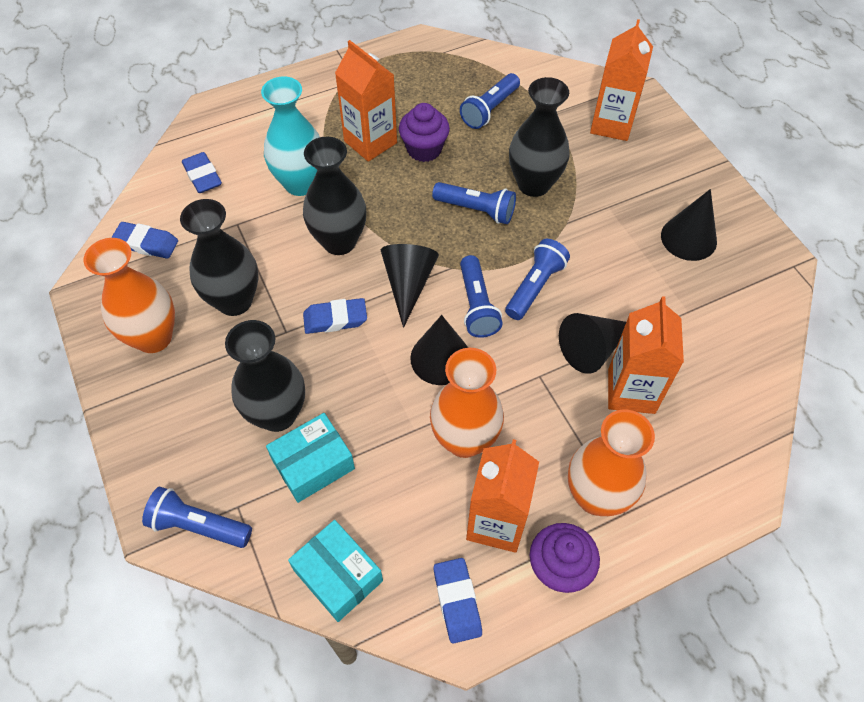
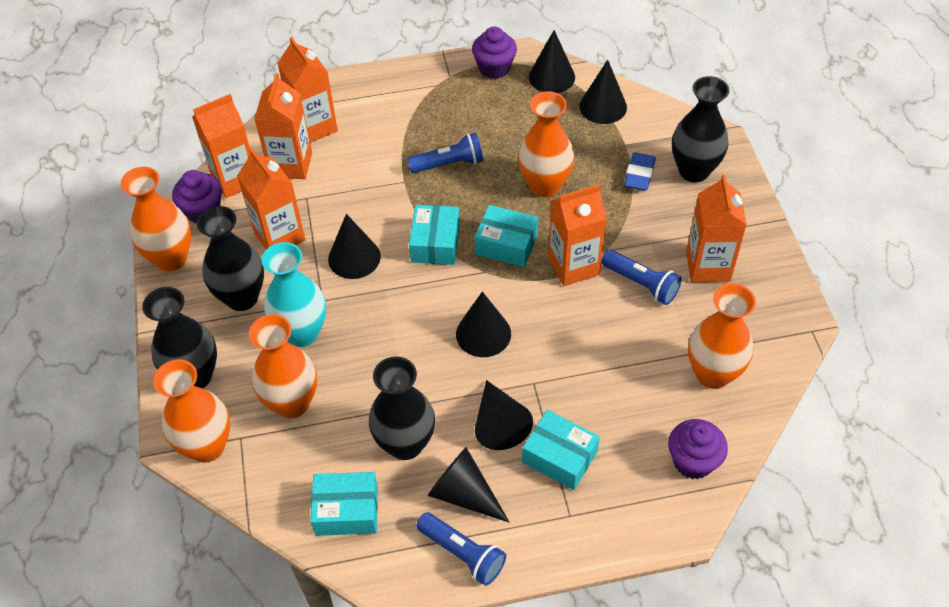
black cone: [381,244,439,328] [410,315,468,385] [559,313,626,374] [661,189,717,261] = 4 -> [328,214,381,279] [427,447,510,523] [456,291,511,357] [475,380,533,450] [529,30,575,93] [579,60,627,124] = 6
blue eraser: [111,222,178,259] [182,152,222,193] [303,298,367,334] [433,558,482,644] = 4 -> [624,152,656,191] = 1
blue flashlight: [142,487,252,548] [432,182,516,224] [460,73,520,129] [460,255,503,338] [505,239,570,320] = 5 -> [407,133,483,173] [416,512,506,586] [601,250,682,305] = 3
orange carton: [335,40,397,162] [466,439,539,553] [590,19,653,141] [608,296,684,414] = 4 -> [192,94,250,198] [237,148,306,249] [254,73,312,179] [277,37,338,143] [548,184,607,286] [686,175,747,282] = 6
orange vase: [83,238,175,353] [430,348,504,458] [568,410,655,516] = 3 -> [121,167,191,271] [153,360,231,463] [249,314,317,418] [518,91,574,197] [688,283,756,389] = 5
purple cupcake: [399,103,450,162] [530,523,600,593] = 2 -> [172,170,222,223] [472,26,517,79] [668,419,728,479] = 3
turquoise box: [266,413,355,503] [288,520,383,622] = 2 -> [310,472,378,536] [409,205,460,265] [475,205,538,267] [522,410,600,490] = 4

